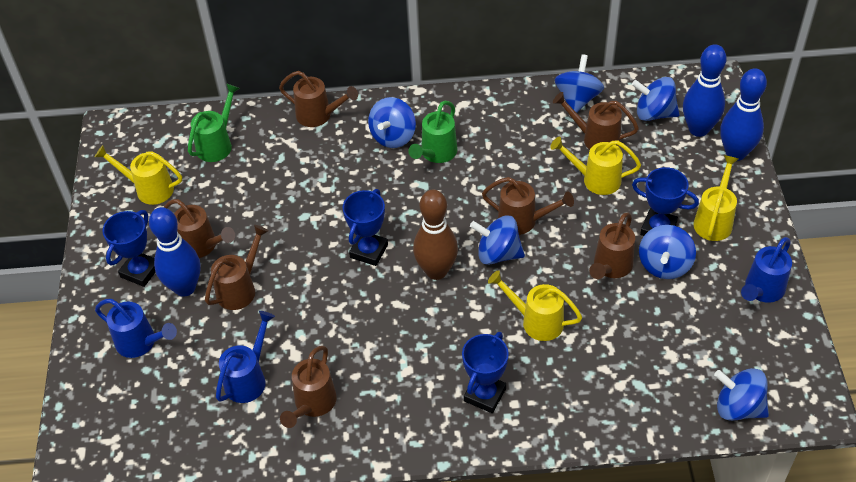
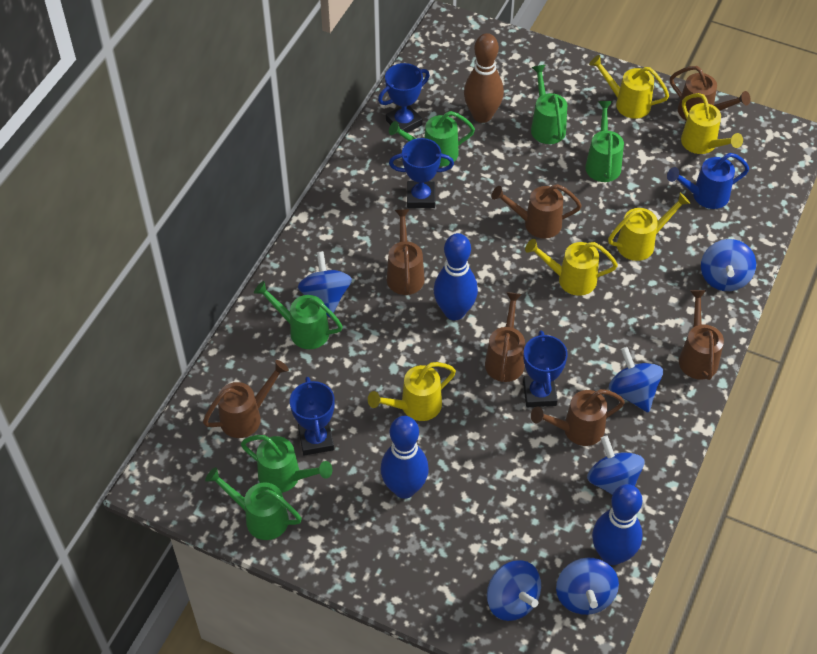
blue watering can: [95,299,177,358] [216,311,275,403] [741,237,792,303] = 3 -> [667,153,749,209] = 1
green watering can: [188,83,240,162] [408,101,458,163] = 2 -> [205,467,302,540] [241,435,332,493] [254,281,343,349] [389,111,475,166] [531,65,567,144] [585,101,624,182] = 6
yellow watering can: [95,145,182,205] [488,270,582,341] [550,137,641,195] [693,155,738,241] = 4 -> [368,362,456,421] [525,239,618,296] [589,55,669,119] [608,193,690,261] [681,93,743,154] = 5

